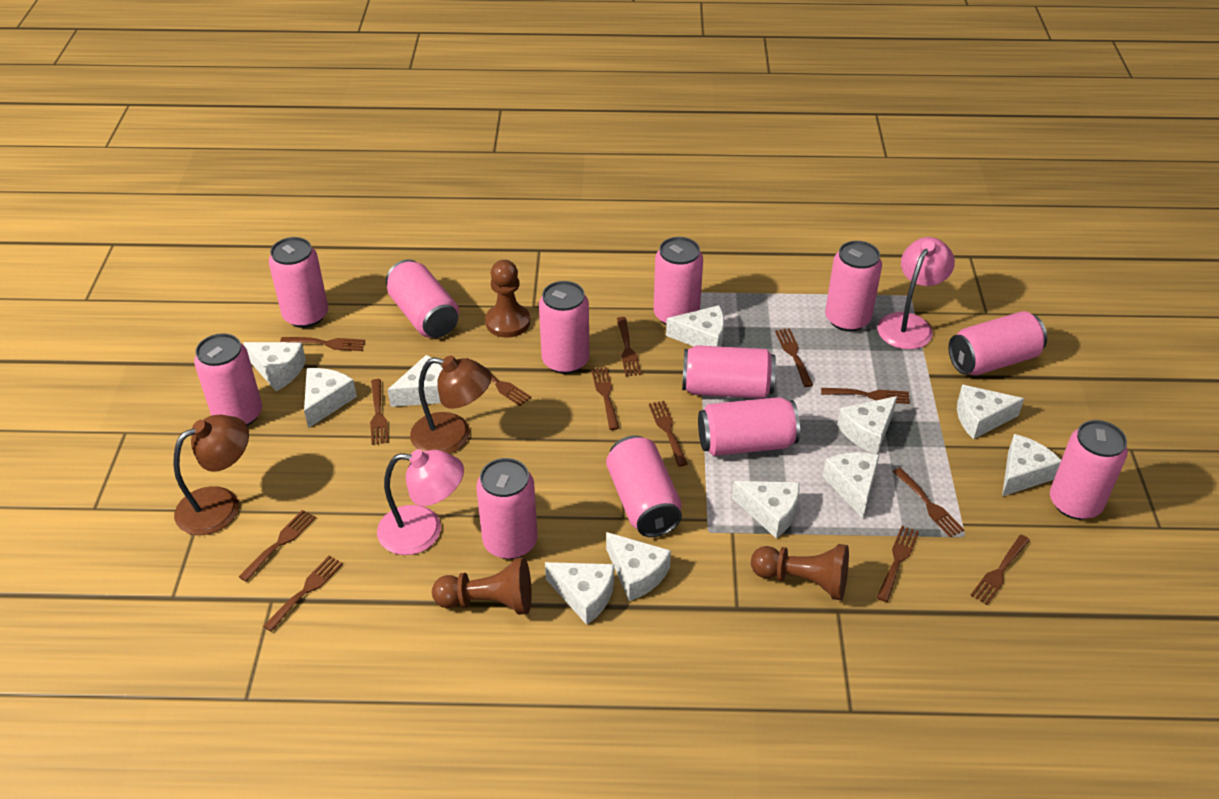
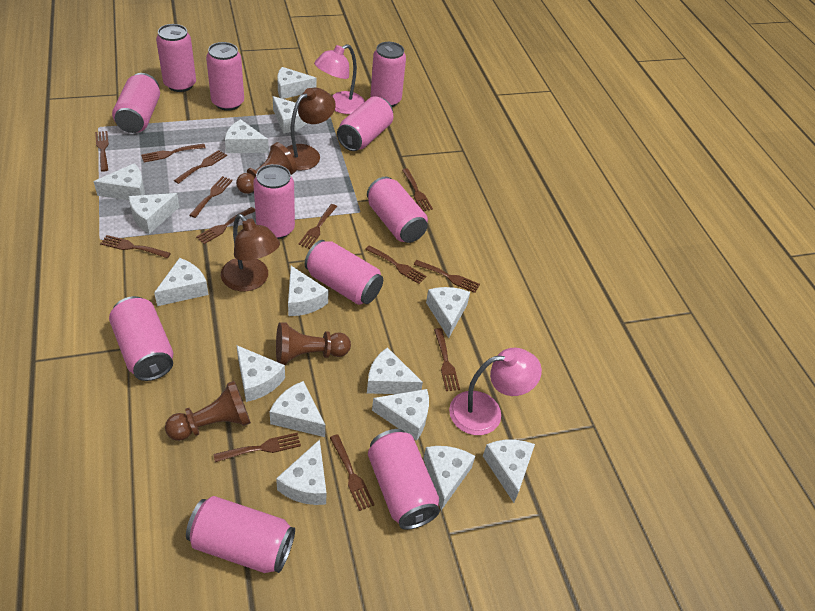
pink can: [194,333,262,426] [269,237,328,328] [386,259,459,338] [476,458,538,559] [539,281,590,374] [606,435,682,537] [654,237,703,325] [682,345,776,399] [698,397,800,456] [825,241,882,332] [948,311,1047,376] [1050,420,1128,520] = 12 -> [109,296,173,381] [112,73,160,133] [156,24,196,92] [186,496,295,573] [206,42,244,111] [253,164,295,239] [305,240,383,305] [337,96,393,151] [367,177,428,243] [368,429,440,530] [371,42,406,107] = 11
white cheese: [243,342,306,391] [304,368,357,428] [388,355,443,407] [545,562,614,625] [606,532,671,601] [666,305,724,347] [732,481,800,538] [822,452,880,518] [837,396,897,455] [957,384,1024,439] [1002,434,1061,496] = 11 -> [93,163,145,200] [129,193,179,234] [154,258,208,306] [225,119,269,153] [237,345,285,402] [269,381,325,437] [273,96,307,134] [276,439,327,505] [277,67,317,99] [288,266,329,316] [367,347,423,394] [372,389,429,441] [423,446,475,510] [426,287,470,338] [483,440,535,503] = 15

